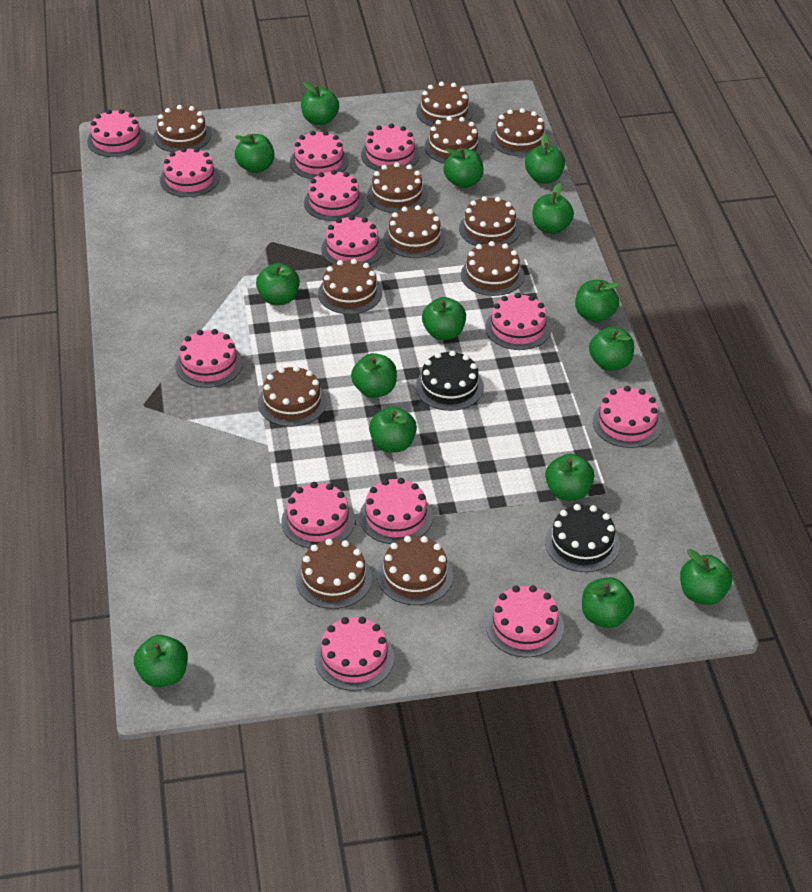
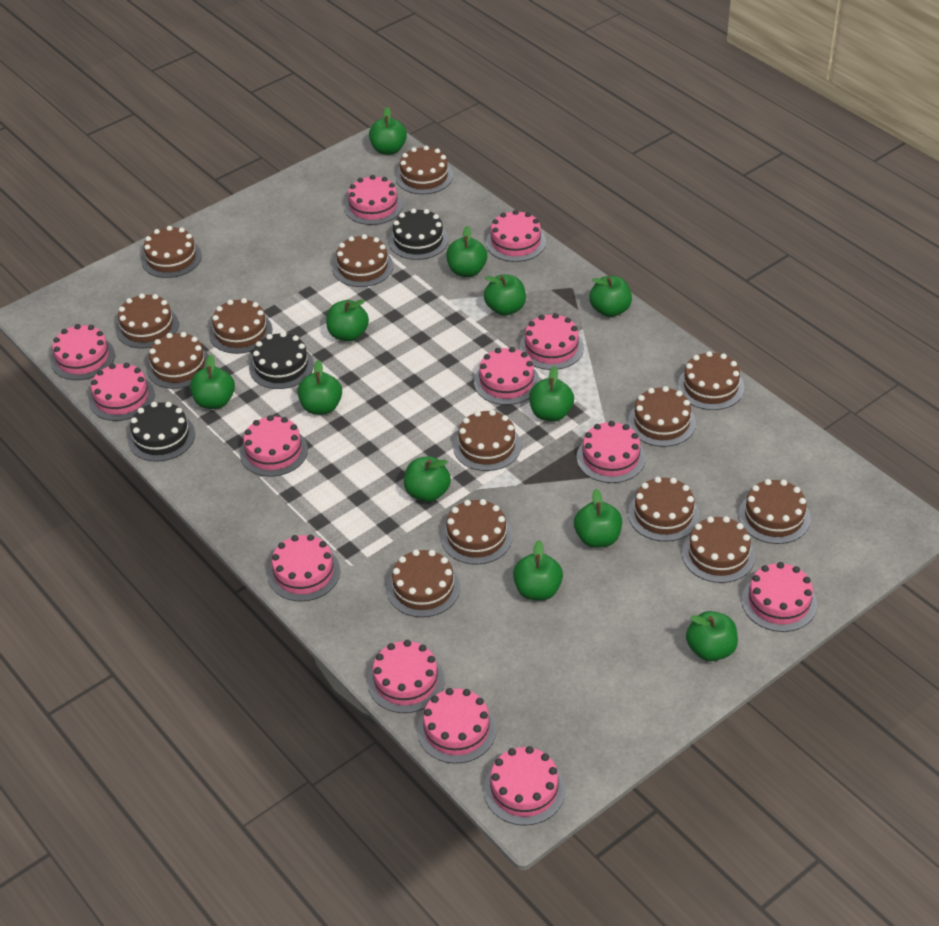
black cake: [416,350,484,411] [545,504,620,572] = 2 -> [128,402,195,462] [249,332,314,389] [389,208,448,260] = 3
brown cake: [153,105,211,152] [258,366,327,427] [296,539,372,609] [318,259,382,314] [367,162,427,213] [377,536,453,605] [384,205,446,258] [416,82,473,127] [424,116,483,163] [459,196,521,246] [461,241,524,296] [491,108,548,157] = 12 -> [116,293,179,348] [141,226,202,278] [146,332,209,389] [209,298,272,354] [332,234,393,287] [387,549,460,617] [396,146,453,194] [441,499,513,565] [453,410,521,471] [628,386,696,447] [628,477,699,542] [678,351,744,410] [682,516,755,583] [738,479,811,544] = 14
green apple: [134,635,188,687] [235,134,275,173] [256,263,300,305] [301,82,339,125] [351,353,397,398] [369,407,417,452] [422,297,466,340] [443,148,484,188] [525,133,565,184] [533,183,574,234] [545,454,594,501] [575,280,619,323] [582,577,634,628] [589,327,634,371] [680,549,732,605] = 15 -> [190,355,235,409] [297,360,342,415] [326,299,369,342] [369,107,407,155] [404,456,451,502] [446,226,487,277] [484,274,526,316] [513,540,563,600] [529,366,574,421] [574,489,622,548] [589,276,632,317] [686,611,738,661] = 12

